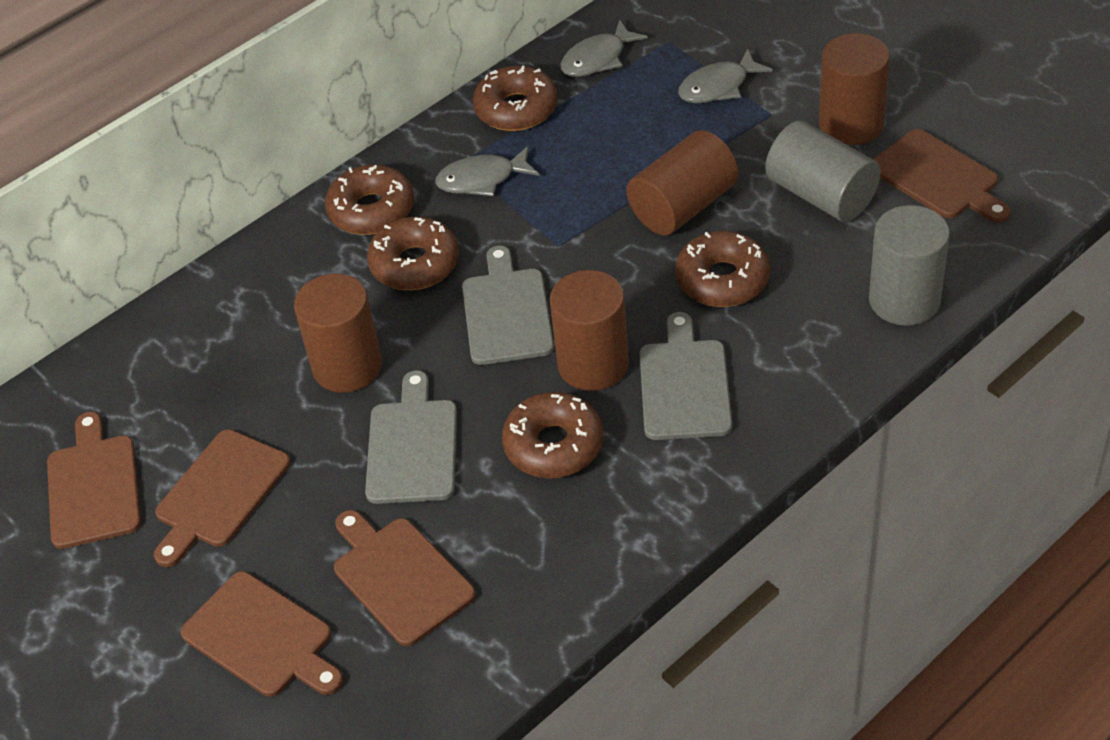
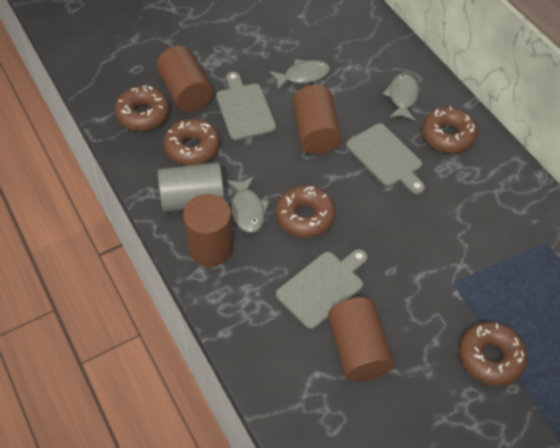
brown cutting board: [47,412,141,549] [154,429,290,567] [181,571,343,697] [334,510,476,646] [873,129,1011,223] = 5 -> none = 0
grey cylinder: [765,120,881,222] [869,205,950,326] = 2 -> [158,162,225,213] = 1

